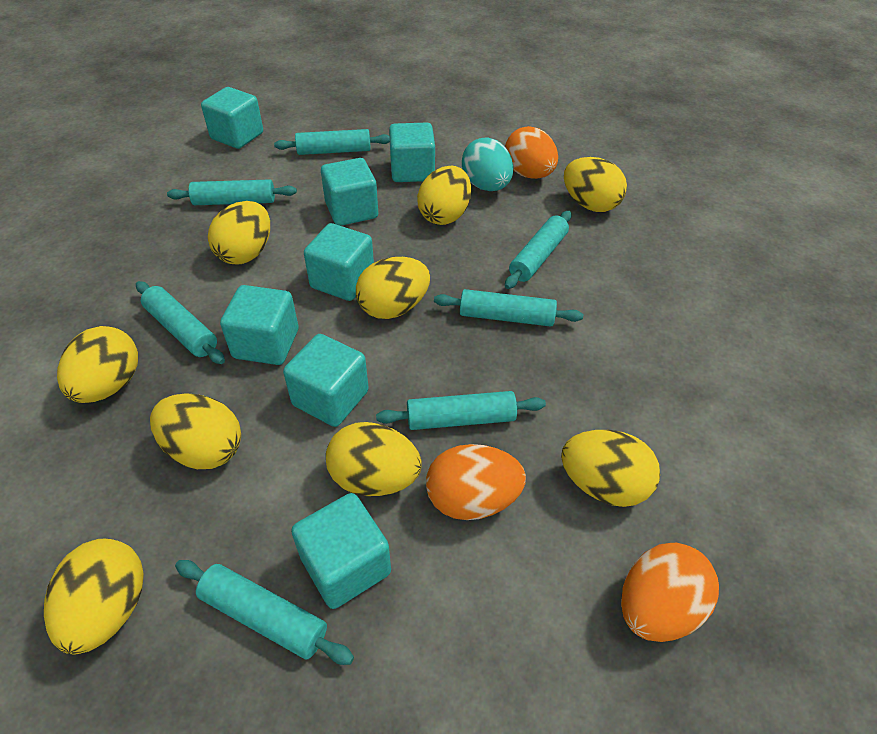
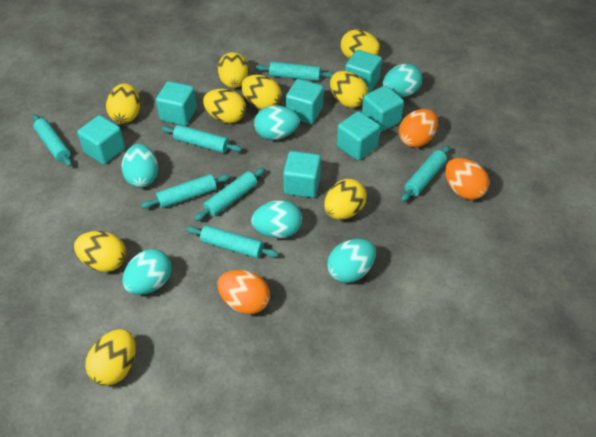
turquoise egg: [462,137,513,191] = 1 -> [121,144,158,188] [122,249,172,295] [251,200,302,238] [254,106,300,140] [327,239,376,283] [383,64,422,97] = 6

